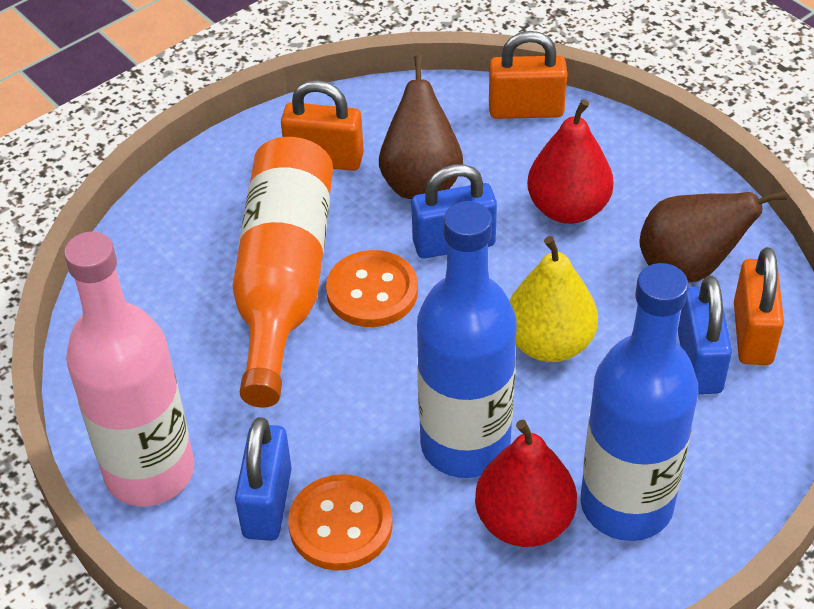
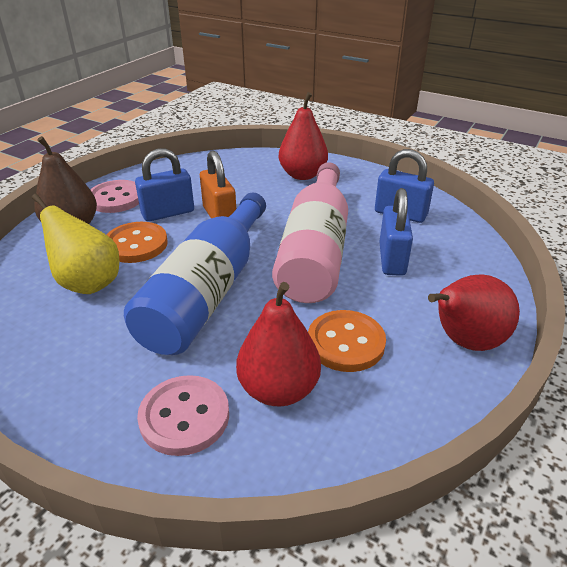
blue bottle: [417,201,517,478] [581,263,698,541] = 2 -> [124,193,266,355] = 1
brown pear: [379,55,463,199] [639,191,787,282] = 2 -> [34,136,97,224] = 1
orange bottle: [232,137,333,408] = 1 -> none = 0
orange padlock: [281,80,364,171] [489,31,567,119] [734,247,784,365] = 3 -> [200,150,236,218] = 1
pink button: none = 0 -> [90,180,139,213] [137,375,229,456] = 2
red pear: [475,419,577,547] [527,99,614,224] = 2 -> [236,282,321,406] [279,92,328,180] [428,274,520,351] = 3

